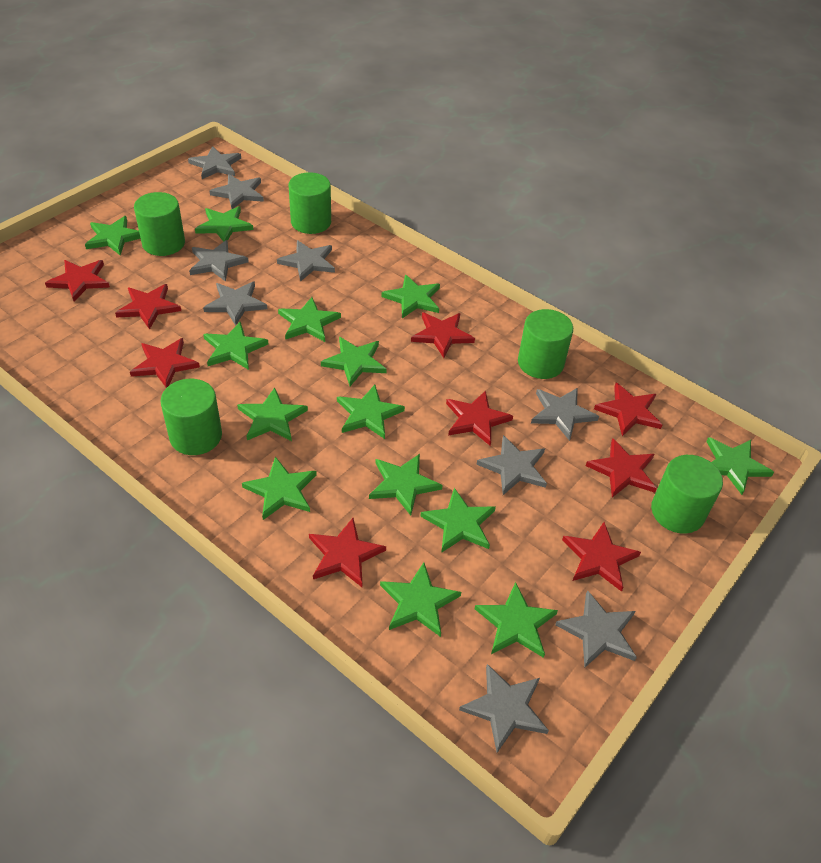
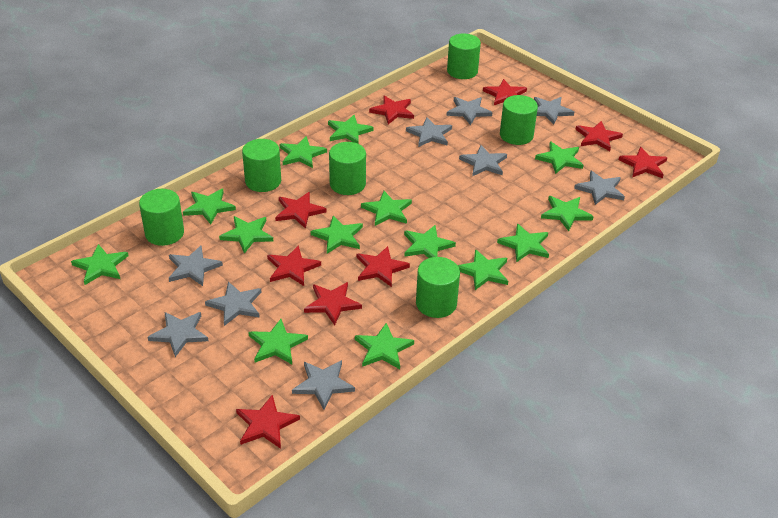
green cylinder: [134,192,185,256] [160,379,222,455] [288,172,331,234] [518,309,573,379] [651,455,723,534] = 5 -> [139,189,184,246] [242,139,281,192] [329,142,366,195] [416,257,460,318] [447,34,481,79] [500,95,538,145] = 6

